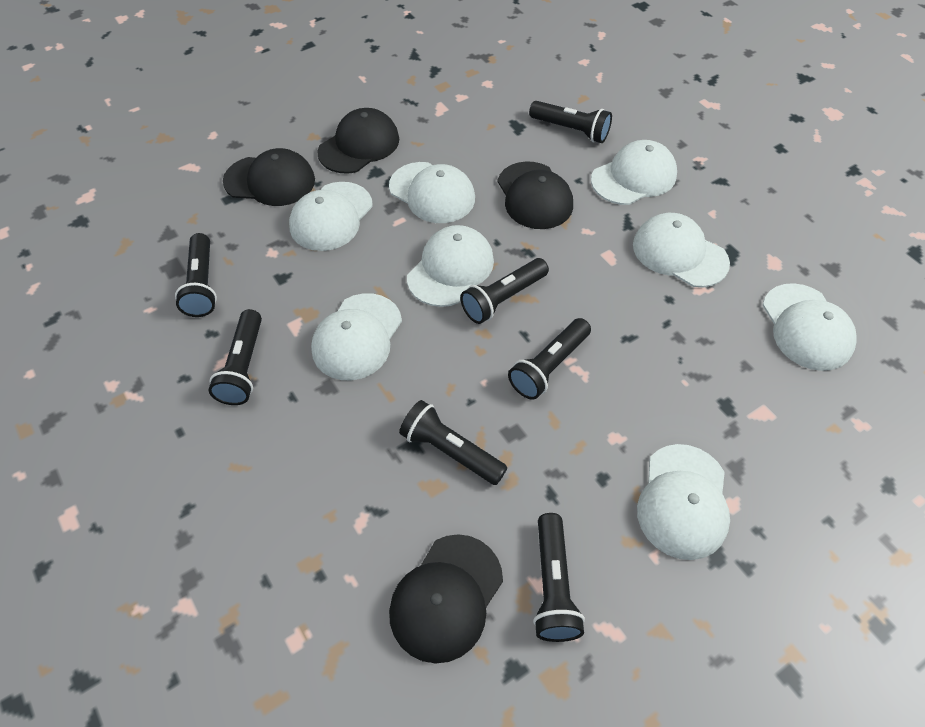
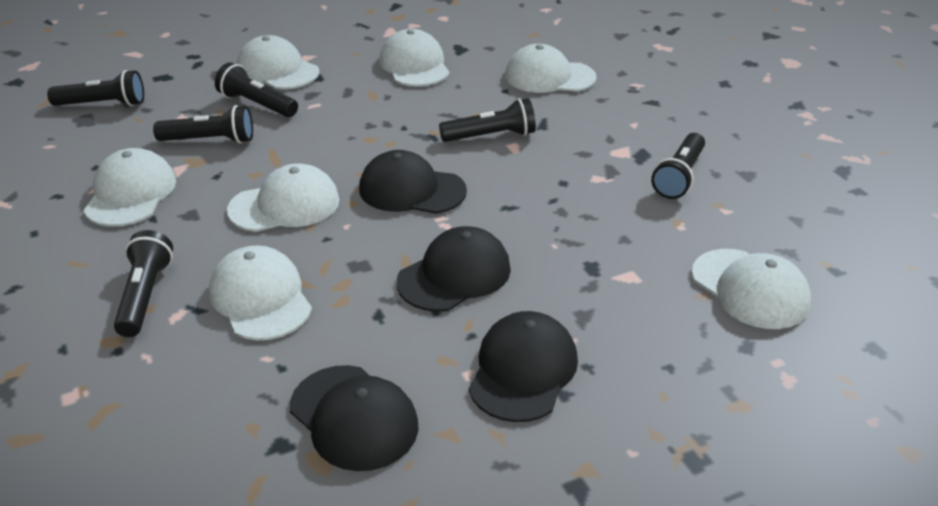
black flashlight: [175,233,217,317] [208,309,262,405] [399,400,507,485] [460,258,549,324] [508,318,591,400] [529,101,612,143] [533,513,585,642] = 7 -> [47,70,144,106] [114,230,173,337] [153,105,253,143] [215,62,298,117] [439,98,536,142] [651,133,705,199] = 6
white cap: [289,182,373,251] [311,293,402,380] [389,162,475,223] [407,225,494,307] [591,140,677,205] [633,213,730,288] [637,444,730,560] [762,283,857,371] = 8 -> [83,148,176,227] [209,245,312,340] [227,163,339,232] [237,35,319,90] [379,29,450,87] [505,44,597,93] [692,249,811,329] = 7

